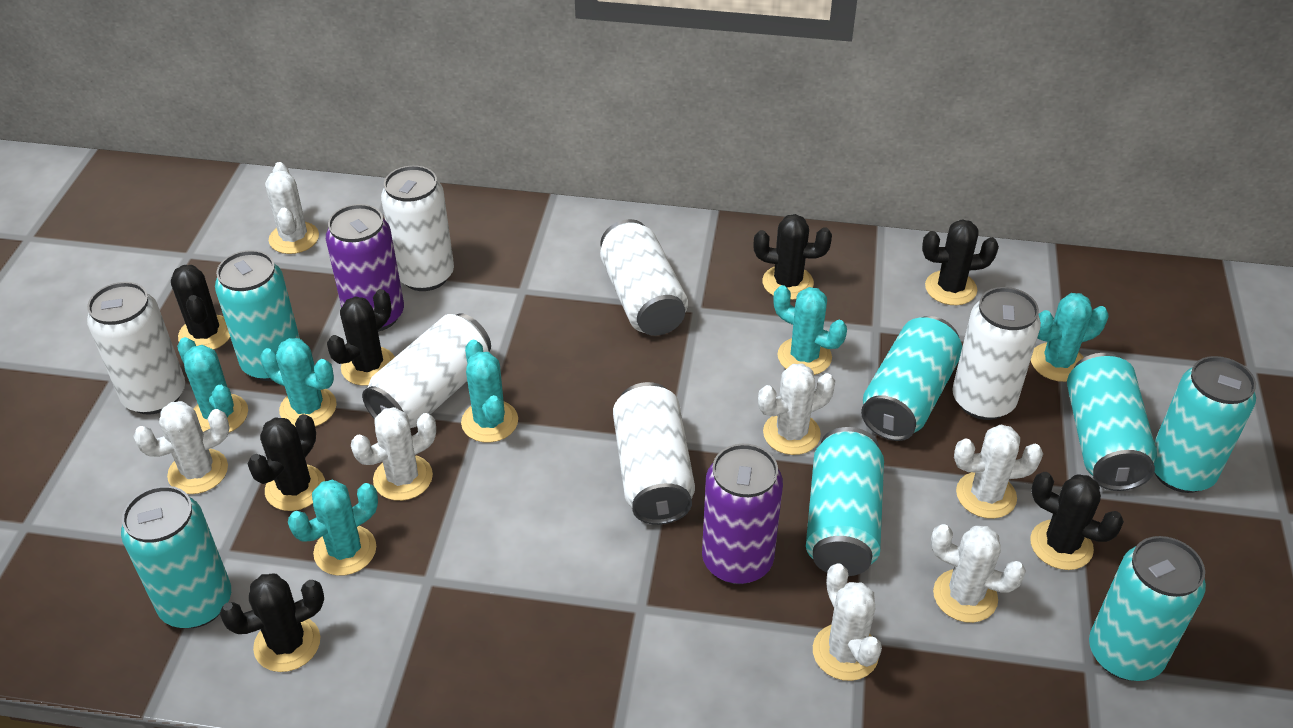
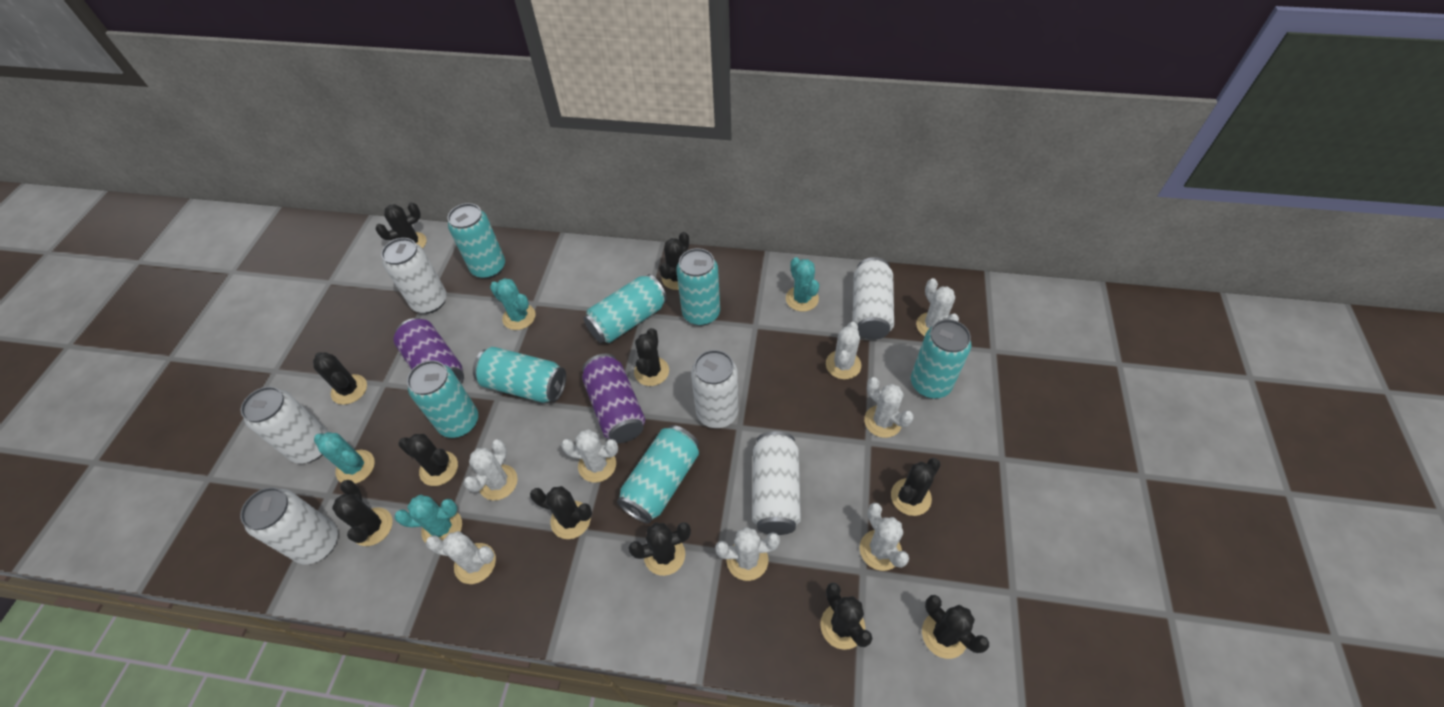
black cactus: [171,265,230,350] [220,573,324,672] [247,414,325,511] [327,289,395,386] [753,214,832,300] [922,219,999,305] [1030,472,1124,570] = 7 -> [313,352,367,405] [332,480,393,546] [375,202,427,249] [398,434,458,486] [530,486,592,539] [629,522,691,576] [634,328,669,386] [659,232,689,290] [820,583,873,650] [891,458,941,516] [922,595,989,659] = 11
turquoise cactus: [177,337,248,433] [260,338,337,427] [288,480,378,576] [461,340,518,443] [774,285,847,375] [1031,293,1109,382] = 6 -> [314,432,375,484] [395,495,462,543] [490,278,536,330] [786,257,819,312] = 4
white cactus: [133,401,230,494] [265,162,319,254] [351,407,436,501] [758,364,835,455] [813,563,882,681] [931,524,1026,623] [954,424,1043,519] = 7 -> [426,531,496,584] [463,439,518,500] [561,429,618,482] [715,527,780,581] [826,322,861,379] [860,503,909,571] [864,377,914,438] [916,278,959,336] = 8

